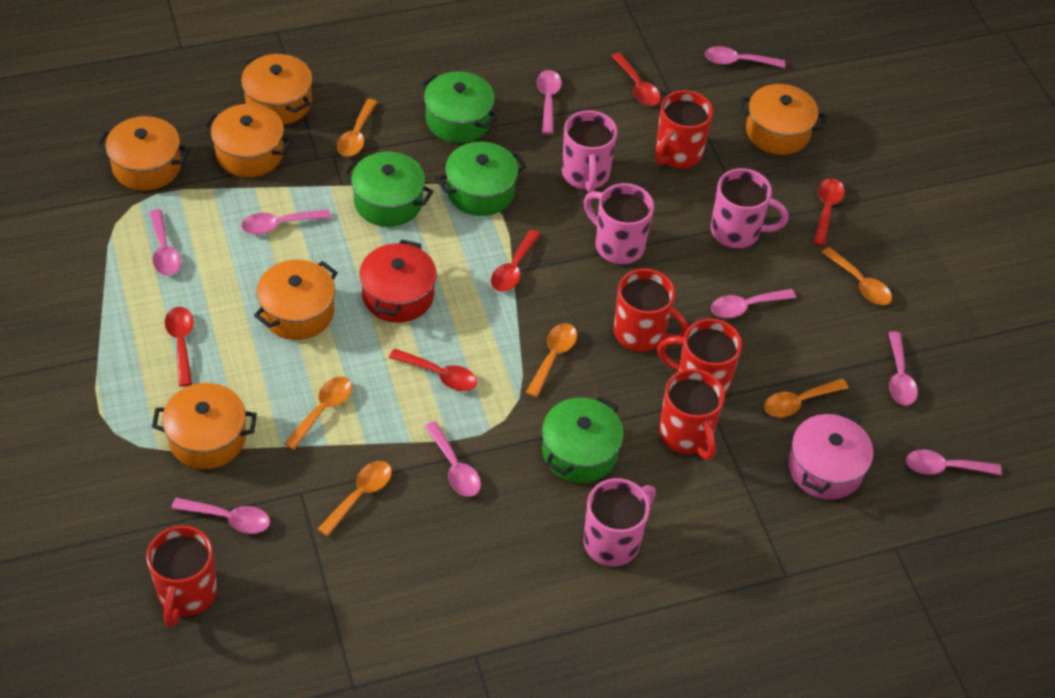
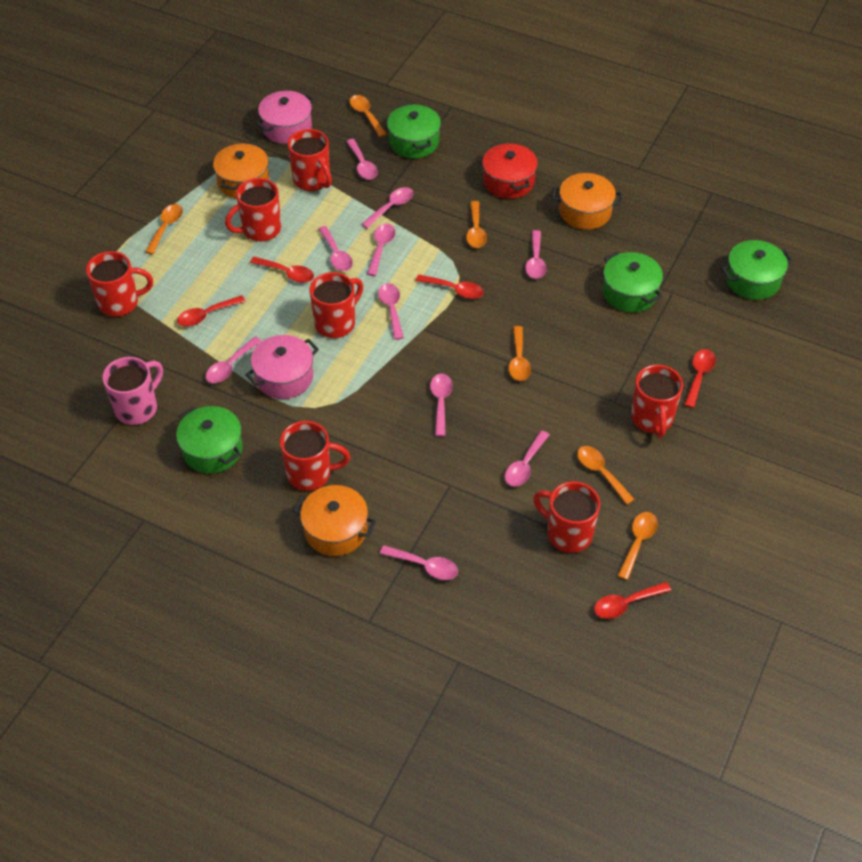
orange pot: [97,116,190,191] [152,383,257,469] [203,104,292,177] [241,54,313,125] [254,260,338,340] [739,84,827,155] = 6 -> [213,142,269,199] [293,485,377,556] [552,173,622,230] = 3
pink mug: [562,110,617,193] [584,183,654,264] [584,478,656,567] [711,168,789,249] = 4 -> [102,357,163,425] = 1
pink pot: [788,411,873,500] = 1 -> [245,335,319,399] [256,91,314,144] = 2
pink spoon: [149,209,181,275] [171,497,270,534] [241,209,331,234] [424,421,481,497] [537,70,562,134] [705,46,785,68] [711,289,796,318] [888,332,918,405] [906,450,1002,475] = 9 -> [205,337,262,383] [318,226,353,271] [346,139,378,180] [362,187,413,229] [367,224,395,276] [378,283,404,340] [380,545,458,580] [430,373,453,437] [505,430,550,487] [525,230,547,279] = 10
red mug: [146,525,217,628] [614,269,689,352] [655,90,713,169] [657,319,742,395] [659,369,725,460] = 5 -> [86,251,153,317] [225,178,281,242] [280,421,350,491] [288,129,332,191] [309,272,363,338] [533,481,600,553] [631,365,683,438] = 7

